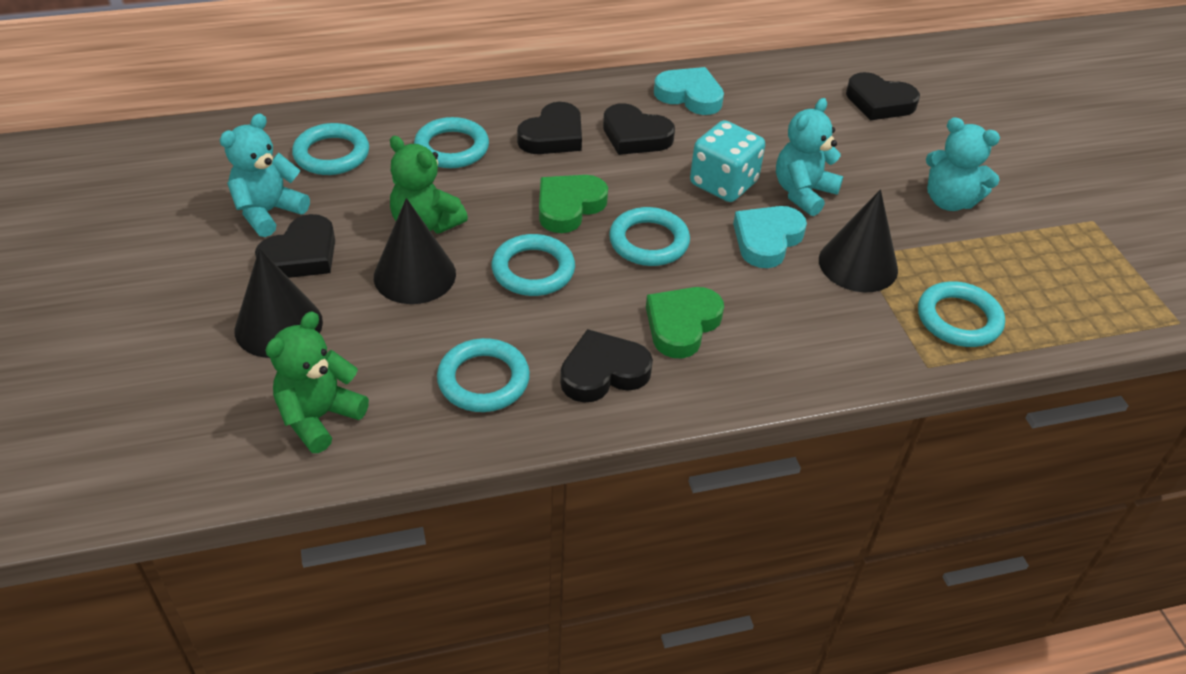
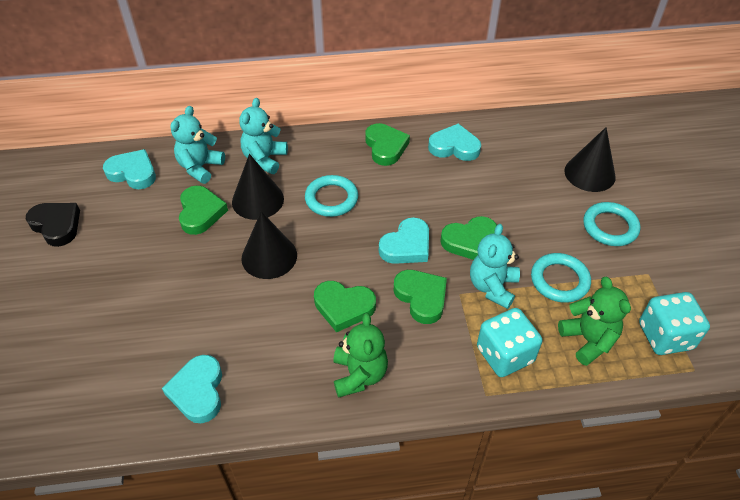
black heart: [255,214,335,278] [517,102,582,154] [560,329,653,403] [603,103,675,155] [846,72,920,120] = 5 -> [26,203,80,247] = 1
green heart: [539,175,608,233] [646,287,724,358] = 2 -> [179,186,228,235] [314,281,376,332] [365,123,410,166] [393,270,447,324] [440,216,497,260] = 5
turquoise dice: [690,120,765,202] = 1 -> [477,308,542,377] [639,292,710,355] = 2
turquoise heart: [654,67,724,115] [733,206,807,268] = 2 -> [103,149,156,189] [162,355,222,423] [379,217,429,264] [428,124,481,161] = 4
turquoise ring: [292,123,369,175] [414,117,489,168] [437,338,530,412] [491,234,575,296] [609,207,690,266] [918,281,1005,347] = 6 -> [305,175,358,217] [531,253,591,303] [583,202,640,246] = 3

